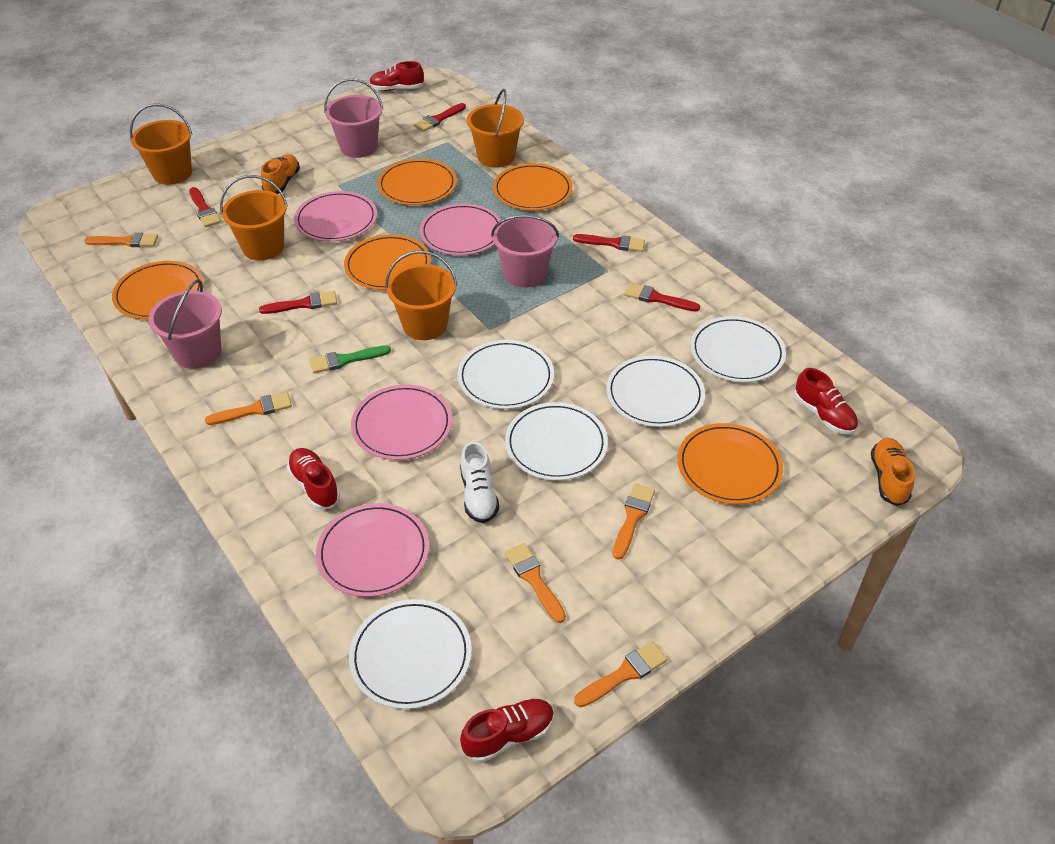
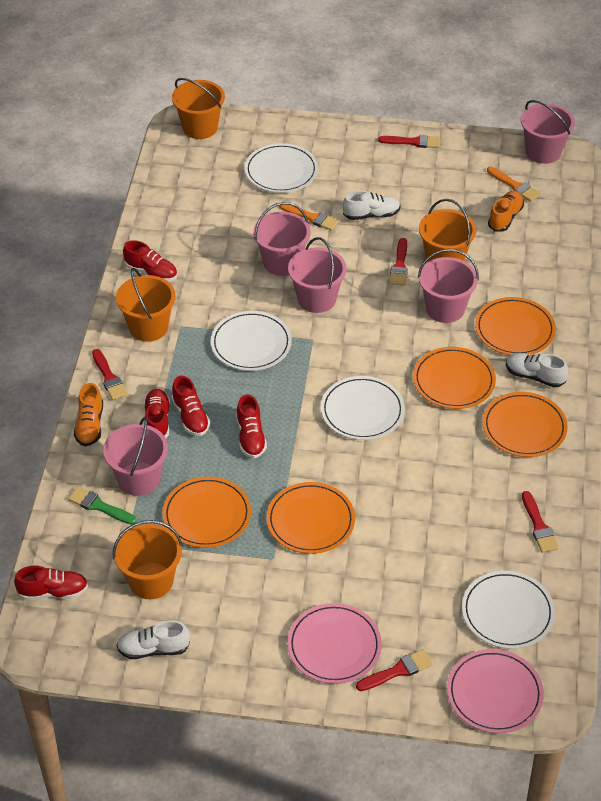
orange brush: [84,233,158,247] [205,392,292,425] [505,543,566,623] [574,641,667,707] [613,484,655,560] = 5 -> [279,204,339,231] [487,167,541,202] = 2
pink bucket: [149,279,222,369] [324,78,383,158] [491,215,559,288] = 3 -> [103,417,168,496] [253,202,311,276] [288,237,347,313] [418,249,479,323] [521,100,575,164] = 5
pink plate: [294,191,377,242] [316,503,429,597] [351,384,452,460] [420,203,501,255] = 4 -> [287,603,382,684] [447,649,544,733] = 2
red shoe: [287,448,340,509] [369,61,424,91] [460,699,554,763] [794,368,858,435] = 4 -> [14,566,88,600] [123,240,177,282] [144,389,170,438] [171,376,210,436] [236,394,267,458] = 5
white plate: [349,599,471,709] [458,340,554,409] [505,402,608,480] [606,355,705,427] [691,316,786,382] = 5 -> [211,311,292,371] [245,143,318,193] [321,376,405,440] [462,571,555,649] = 4
white shoe: [460,441,499,523] = 1 -> [116,620,190,659] [343,190,401,220] [506,353,568,387] = 3

